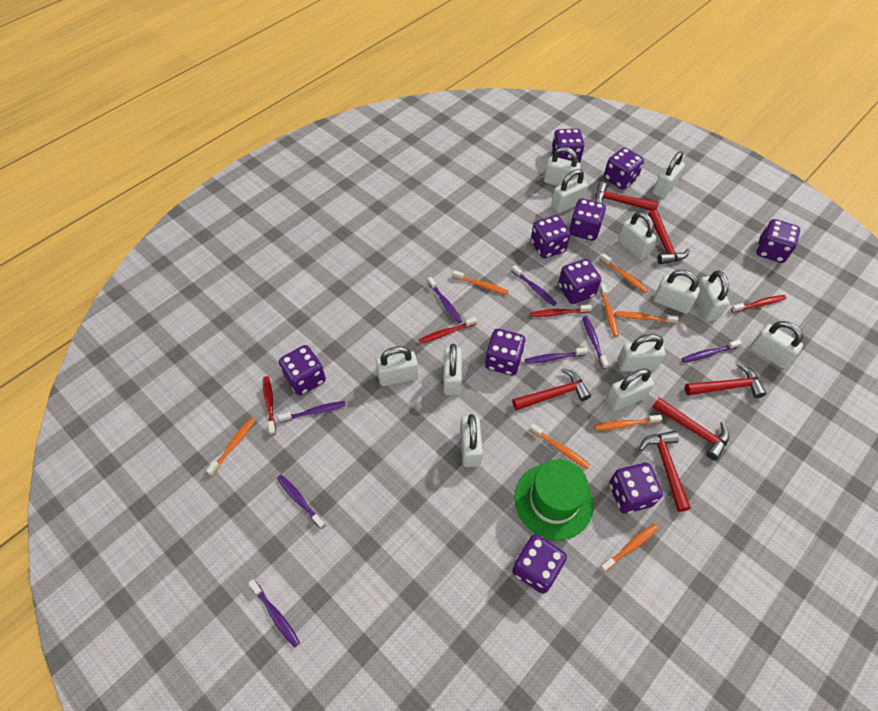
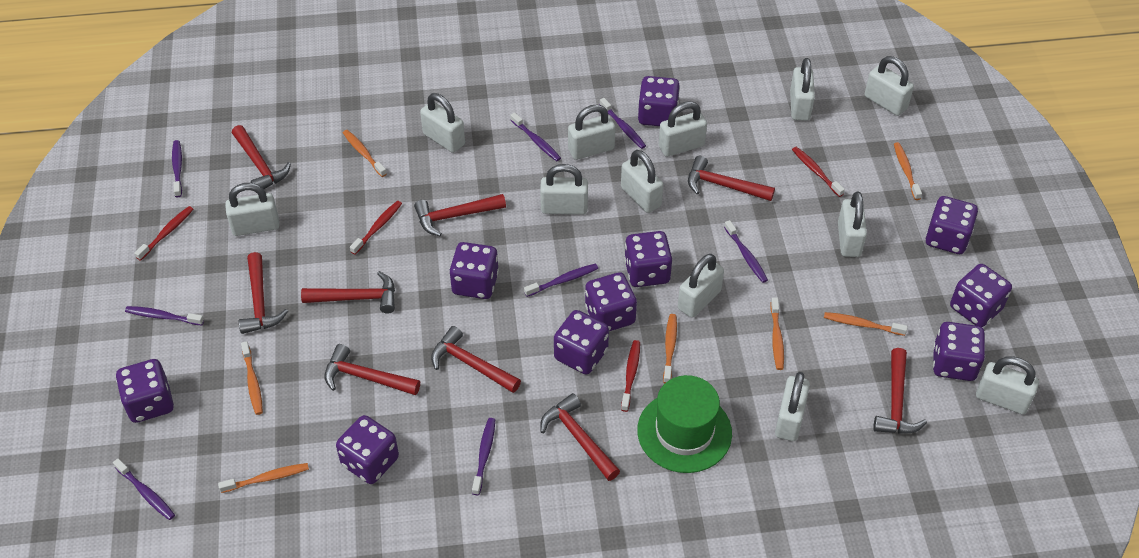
orange toothbrush: [206,417,255,476] [453,270,509,295] [530,423,590,470] [594,415,663,430] [599,284,619,337] [600,253,648,293] [600,524,659,572] [615,311,679,324] = 8 -> [218,463,309,493] [241,341,263,415] [343,130,387,177] [663,314,677,383] [770,297,784,370] [824,312,908,336] [894,142,922,200] = 7
red hammer: [512,368,591,411] [595,181,659,211] [639,431,691,512] [648,210,690,264] [652,398,729,460] [685,363,766,398] = 6 -> [232,125,291,193] [239,252,288,334] [301,271,395,313] [324,344,420,395] [414,194,506,236] [431,326,521,393] [540,393,620,481] [688,156,775,201] [873,348,927,434] = 9

